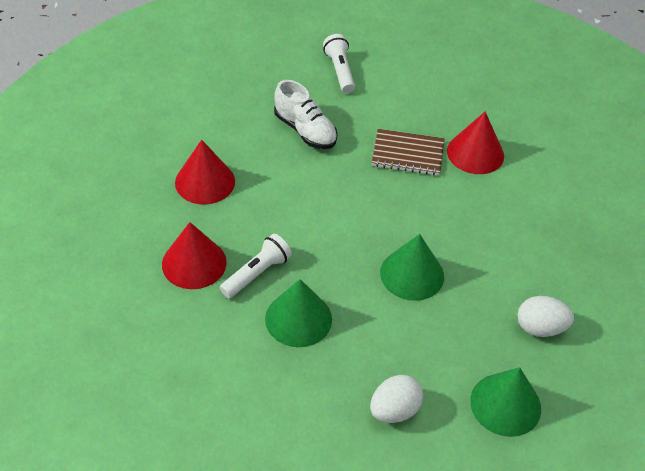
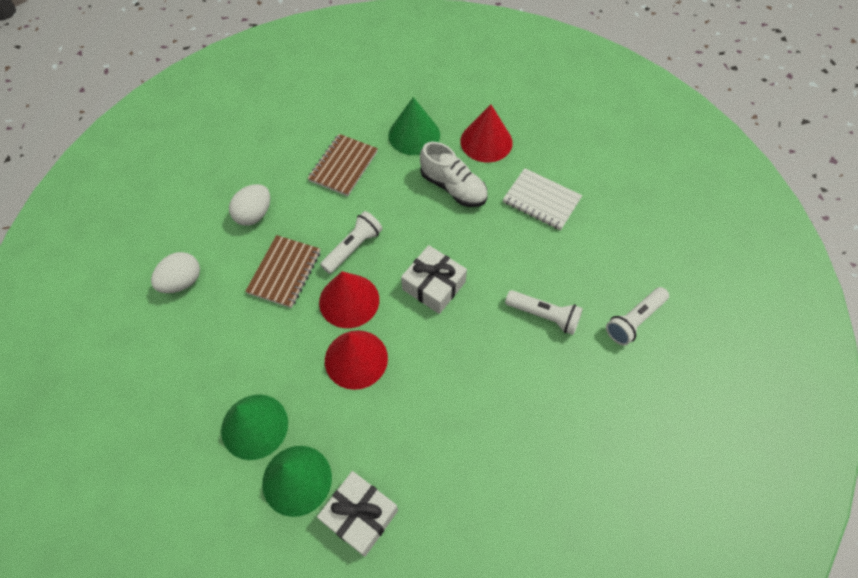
brown notebook: [372,129,445,176] = 1 -> [245,235,320,308] [308,134,378,196] = 2
white flashlight: [220,234,292,298] [323,34,355,93] = 2 -> [320,211,383,274] [505,290,583,335] [606,287,669,346] = 3
white gift: none = 0 -> [317,471,398,557] [401,245,467,314] = 2
white notebook: none = 0 -> [503,168,582,230] = 1

